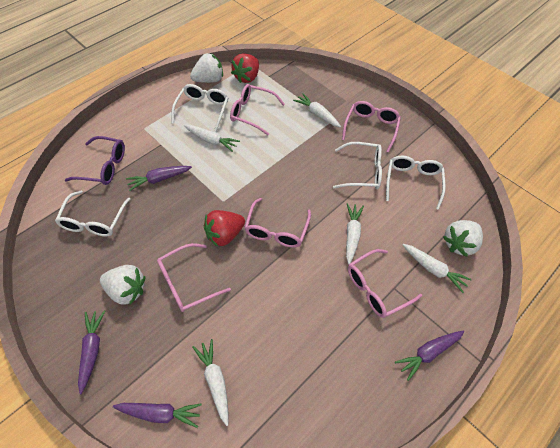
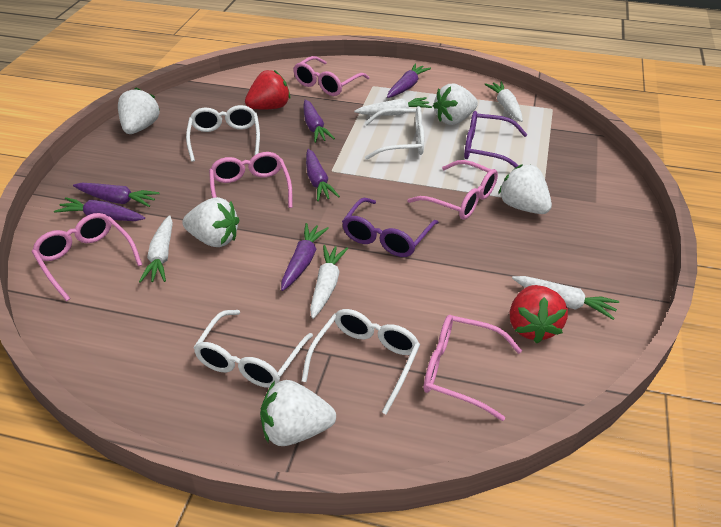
purple carrot: [78,311,105,394] [113,403,202,428] [126,166,192,191] [395,331,464,381] = 4 -> [54,197,145,221] [73,183,159,207] [281,223,329,291] [304,99,335,143] [306,149,340,201] [387,64,431,98] = 6
purple glasses: [65,136,125,185] = 1 -> [342,198,439,257] [464,111,528,168] = 2
white strawberry: [100,265,146,305] [190,53,223,83] [443,220,483,257] = 3 -> [118,88,160,134] [182,197,239,247] [260,380,336,446] [433,84,478,125] [498,164,552,214] = 5

